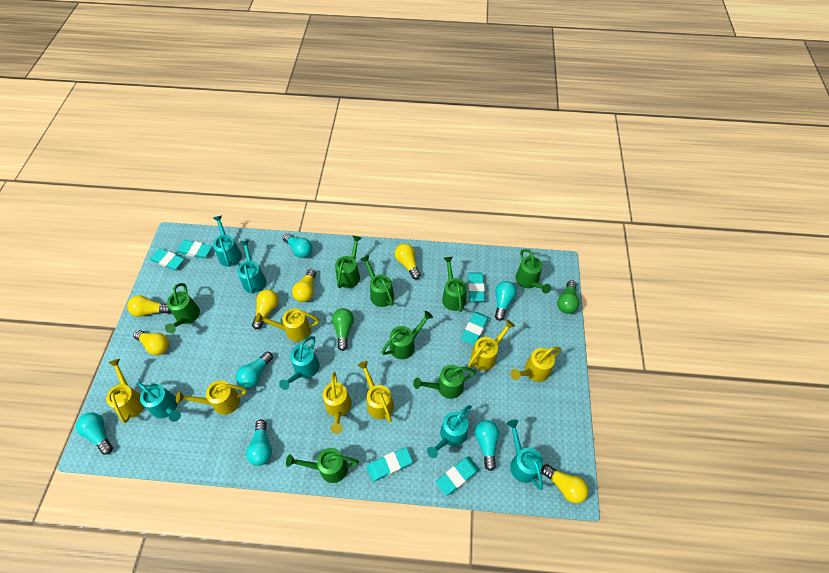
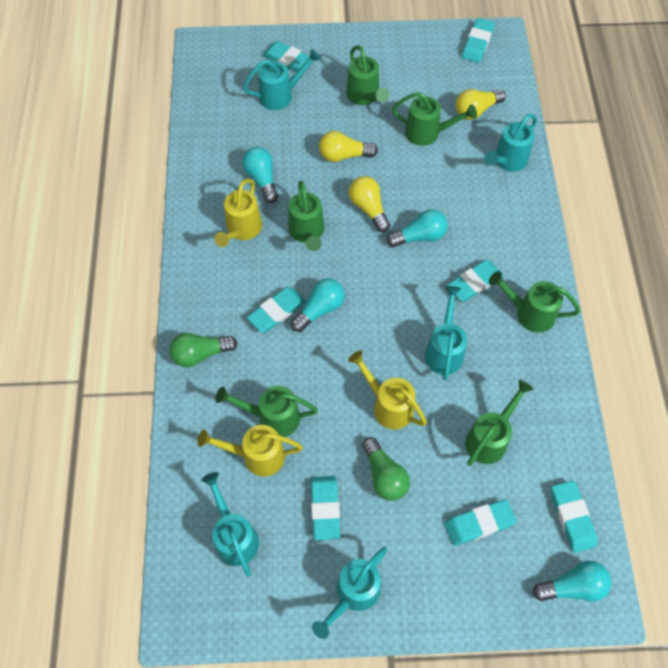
green watering can: [165,283,200,333] [286,448,359,483] [335,236,361,288] [361,255,394,307] [382,311,433,359] [413,365,476,399] [442,257,467,312] [516,249,551,294] = 8 -> [216,386,318,437] [288,181,324,251] [346,45,389,105] [392,92,477,146] [465,380,533,466] [489,271,580,333] = 6
turquoise eraser: [150,248,184,270] [176,240,212,259] [367,447,413,482] [436,456,479,496] [461,312,489,345] [468,273,485,301] = 6 -> [247,287,306,332] [263,41,310,72] [311,476,340,540] [444,499,517,546] [447,260,503,301] [462,18,495,63] [551,480,597,553] = 7
turquoise light bulb: [76,413,113,455] [236,352,273,388] [246,419,272,466] [283,233,313,258] [475,420,499,471] [495,281,517,321] = 6 -> [242,147,278,203] [291,278,345,332] [386,209,447,247] [533,561,611,602] = 4
turquoise watering can: [137,382,181,422] [213,216,242,267] [237,240,266,294] [279,336,320,390] [427,405,472,458] [507,420,543,490] = 6 -> [201,472,259,577] [243,49,321,110] [312,547,387,639] [425,286,467,380] [484,114,537,172] = 5
yellow light bulb: [127,295,171,317] [133,330,169,355] [252,289,279,329] [292,269,316,302] [395,243,421,279] [541,464,589,503] = 6 -> [319,131,378,162] [349,176,390,232] [456,89,506,120] = 3
yellow watering can: [106,359,144,423] [176,380,247,415] [255,308,319,342] [323,372,352,434] [358,361,394,423] [468,320,515,370] [511,347,561,382] = 7 -> [197,425,303,477] [214,179,262,247] [348,351,427,429] = 3

